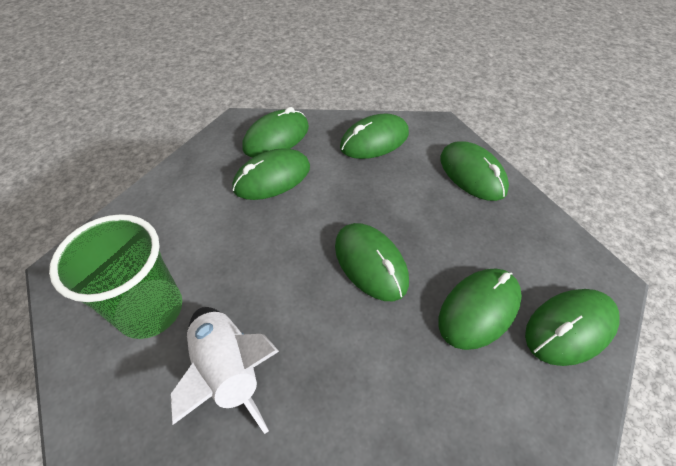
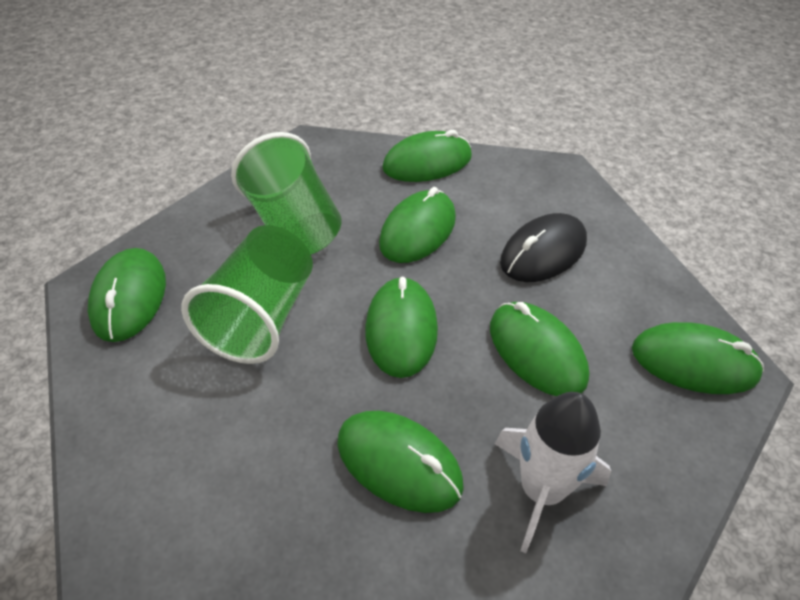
black mouse: none = 0 -> [500,213,587,282] = 1
green cup: [49,214,182,339] = 1 -> [181,225,313,364] [231,132,342,254] = 2

